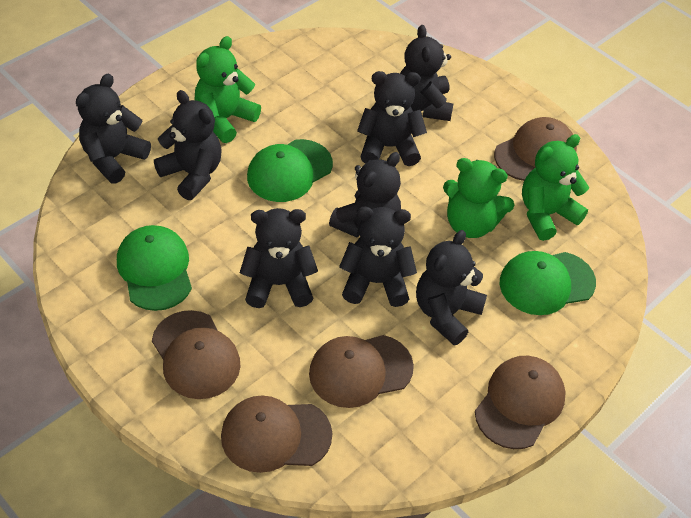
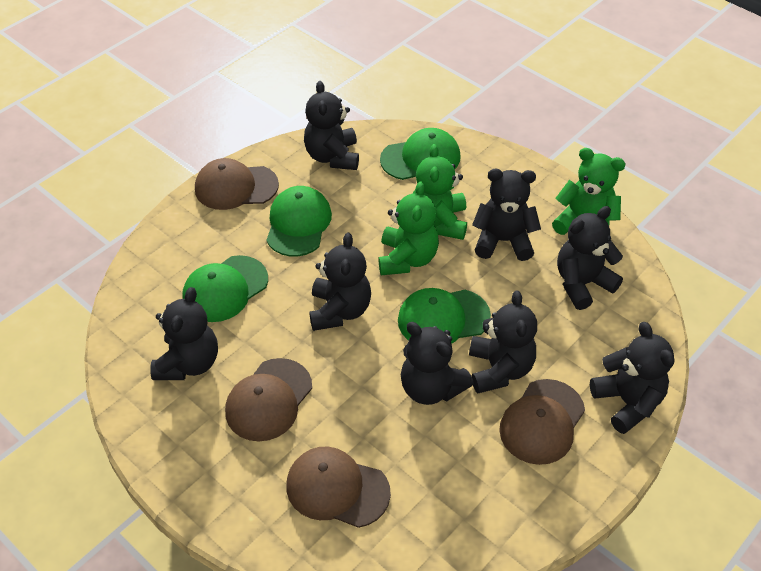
brown cap: [152,310,241,399] [221,396,332,473] [309,335,414,408] [475,356,566,449] [494,117,577,181] = 5 -> [195,158,279,210] [225,358,312,441] [286,447,391,528] [499,379,585,465] = 4
green cap: [117,225,192,311] [247,139,333,202] [500,251,596,315] = 3 -> [183,255,268,322] [266,186,332,257] [380,128,461,180] [398,288,491,344] = 4

